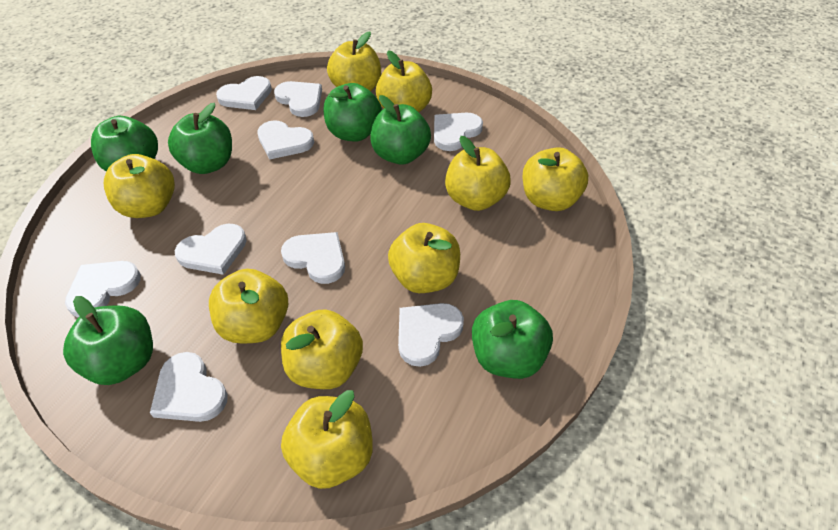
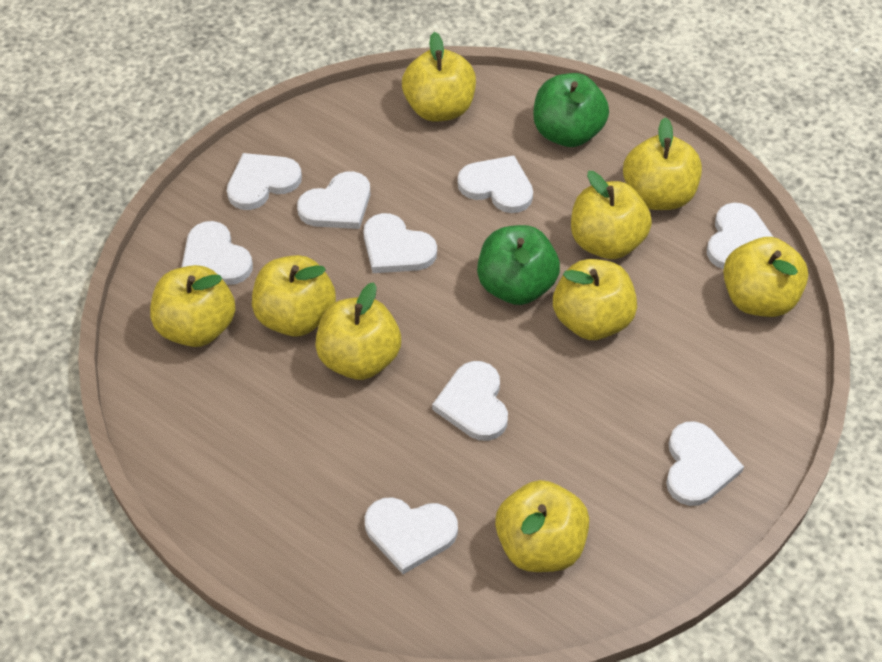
green apple: [63,296,153,385] [91,116,158,171] [168,103,232,174] [324,83,382,142] [370,95,431,165] [472,300,553,379] = 6 -> [477,225,560,305] [534,73,609,147] = 2

